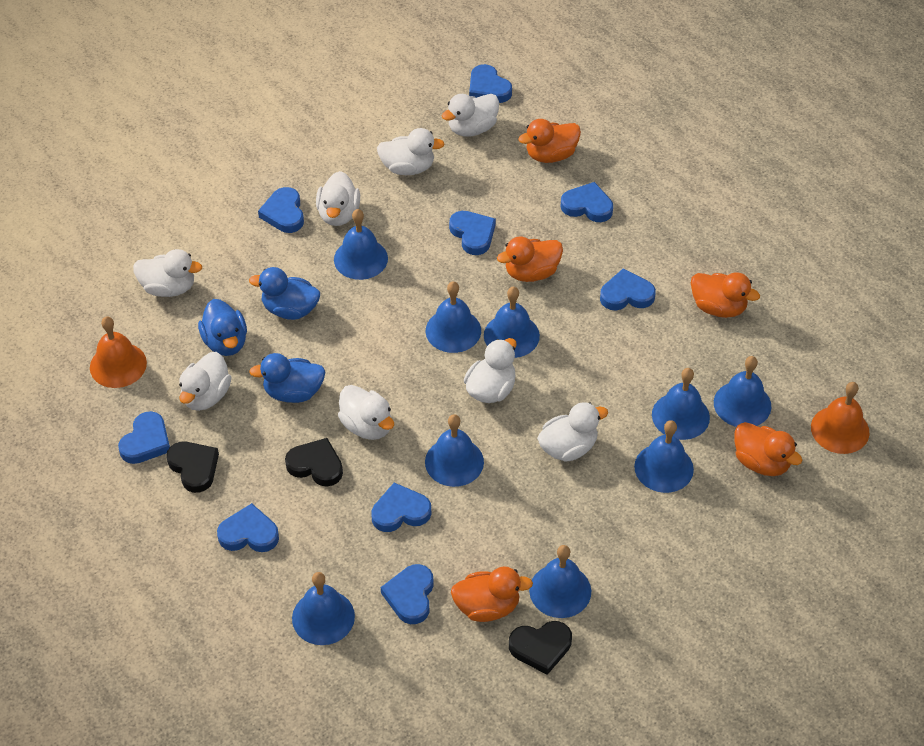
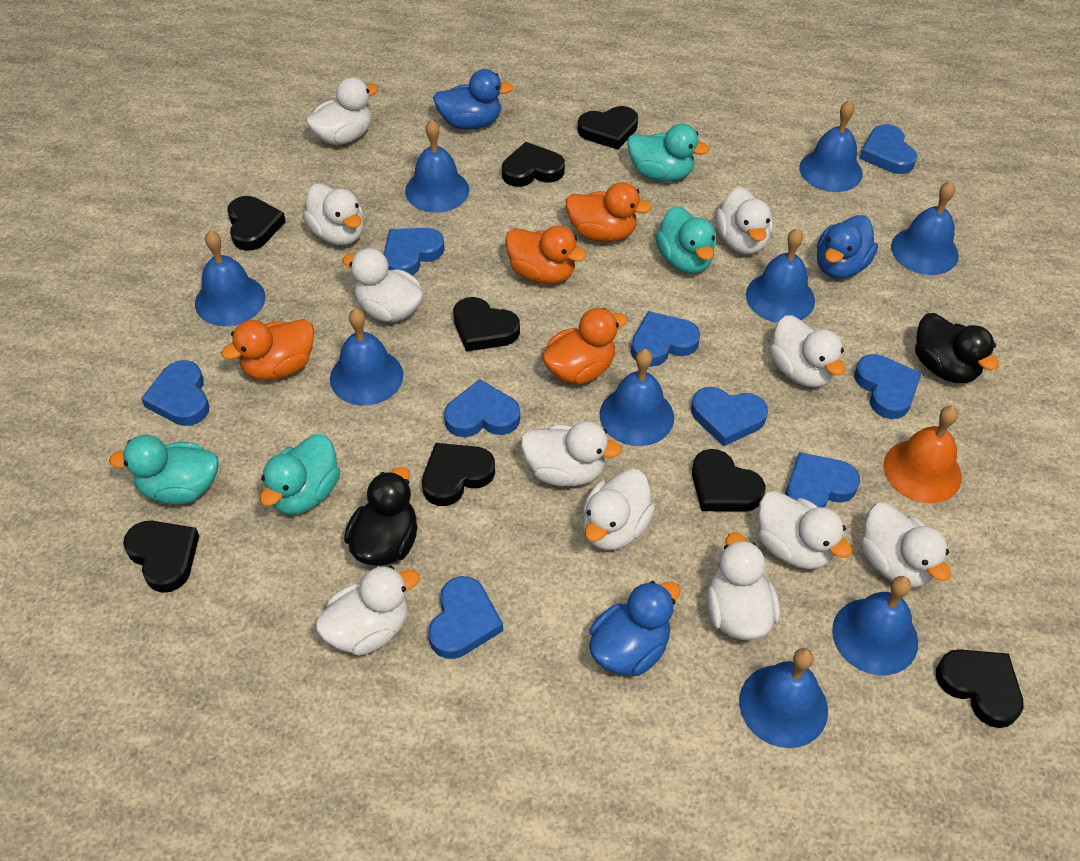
black duck: none = 0 -> [344,467,418,566] [915,313,999,383] = 2
black heart: [166,442,219,493] [285,438,343,486] [509,621,572,675] = 3 -> [123,521,199,593] [227,196,286,251] [422,443,495,506] [453,297,520,352] [502,142,565,187] [578,106,638,150] [692,449,765,512] [936,649,1024,728] = 8
orange bell: [90,316,147,388] [811,382,870,454] = 2 -> [884,406,962,503] = 1
orange duck: [451,566,533,622] [497,237,563,282] [518,119,581,163] [691,272,760,318] [734,422,802,476] = 5 -> [221,319,314,380] [505,226,587,284] [542,308,627,384] [566,182,652,242] = 4
turquoise duck: none = 0 -> [109,435,219,504] [260,434,340,515] [628,124,710,181] [655,206,715,274] = 4
white duck: [133,249,202,297] [179,352,231,411] [316,171,360,226] [338,385,394,440] [377,128,444,175] [442,94,499,137] [464,338,517,403] [537,402,608,462] = 8 -> [303,184,364,245] [306,77,378,145] [315,566,420,656] [342,248,424,322] [521,421,622,486] [583,469,655,550] [707,532,780,640] [715,187,773,254] [758,491,853,569] [770,315,845,387] [861,503,951,588] = 11

